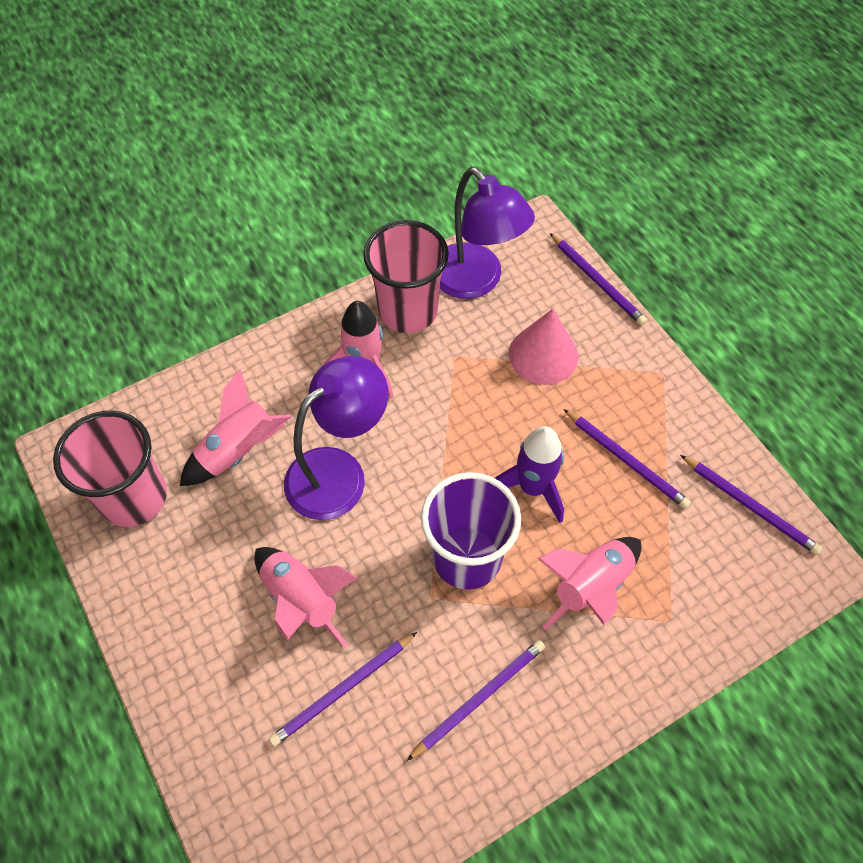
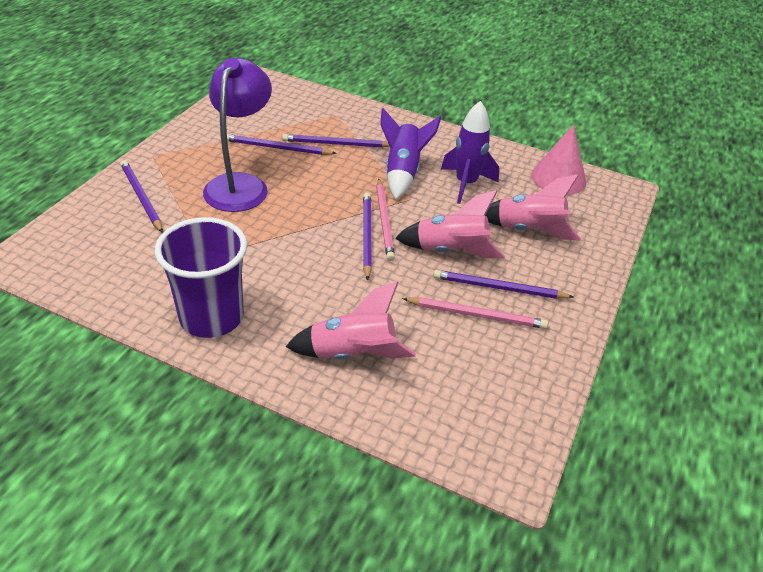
pink cup: [53,411,167,527] [363,220,449,333] = 2 -> none = 0
pink pencil: none = 0 -> [376,179,395,261] [402,297,548,329] = 2
pink rocket: [180,369,292,486] [254,547,358,648] [324,301,394,399] [538,537,641,630] = 4 -> [286,281,416,359] [395,190,505,258] [485,174,581,241] = 3
purple lamp: [284,356,388,520] [440,167,535,299] = 2 -> [203,58,272,212] = 1
purple rocket: [495,426,564,523] = 1 -> [380,108,441,200] [441,101,499,204] = 2

